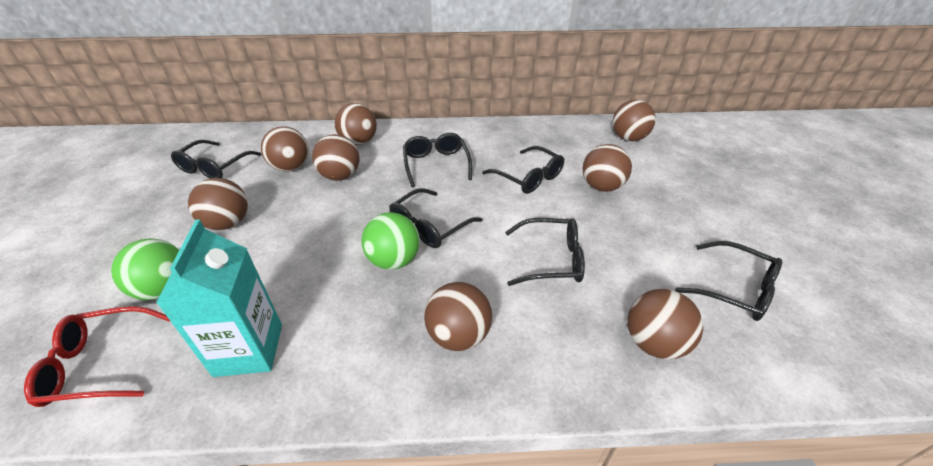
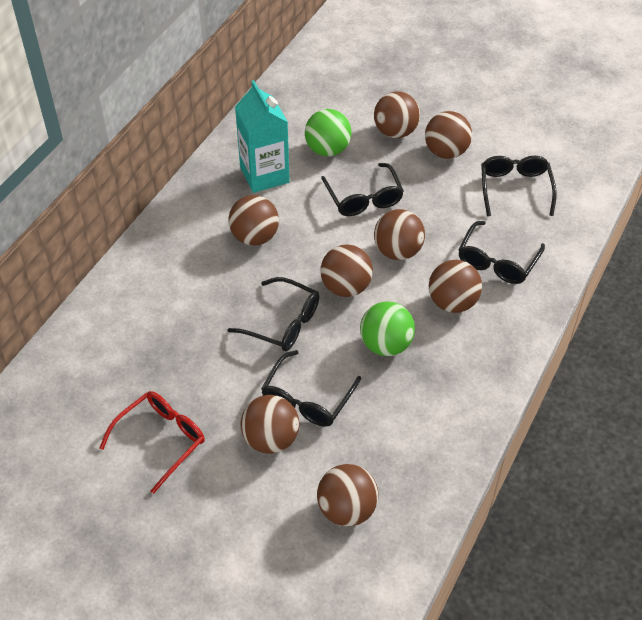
black glasses: [171,140,261,179] [389,188,483,248] [403,133,472,187] [482,146,564,194] [505,218,585,286] [675,241,782,321] = 6 -> [227,277,319,351] [261,350,361,427] [321,163,404,216] [458,221,545,284] [481,155,557,216] = 5

